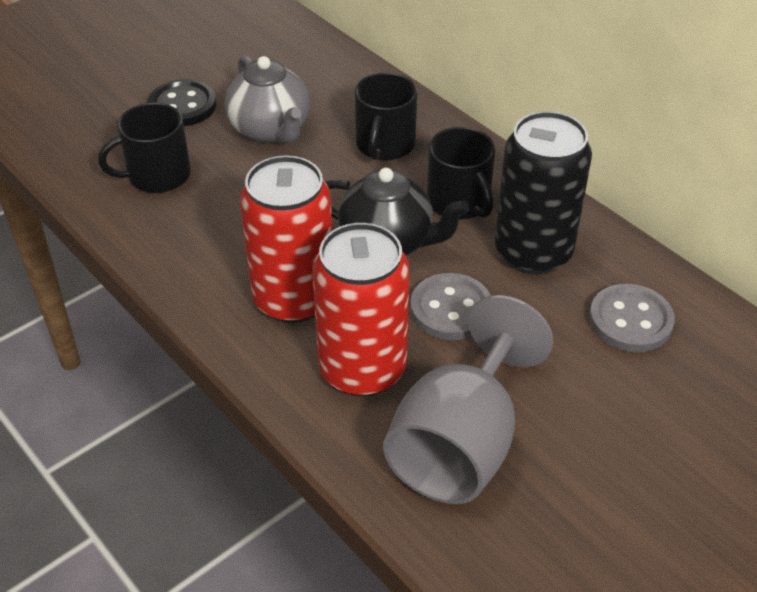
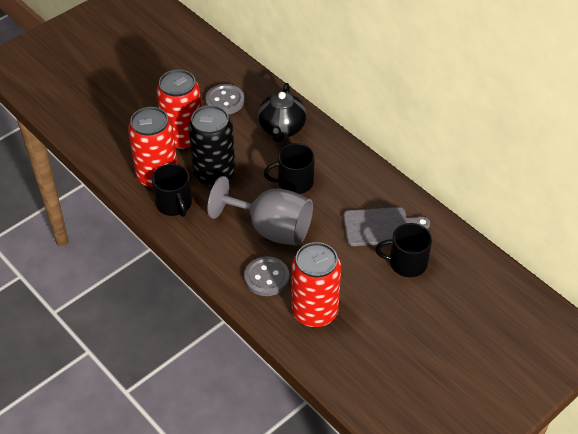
black button: [148,79,216,126] = 1 -> none = 0
grey cutting board: none = 0 -> [343,207,430,246] = 1
grey teapot: [225,55,310,143] = 1 -> none = 0
red can: [240,155,332,323] [312,223,410,396] = 2 -> [128,107,177,188] [157,69,201,150] [292,242,341,327] = 3

